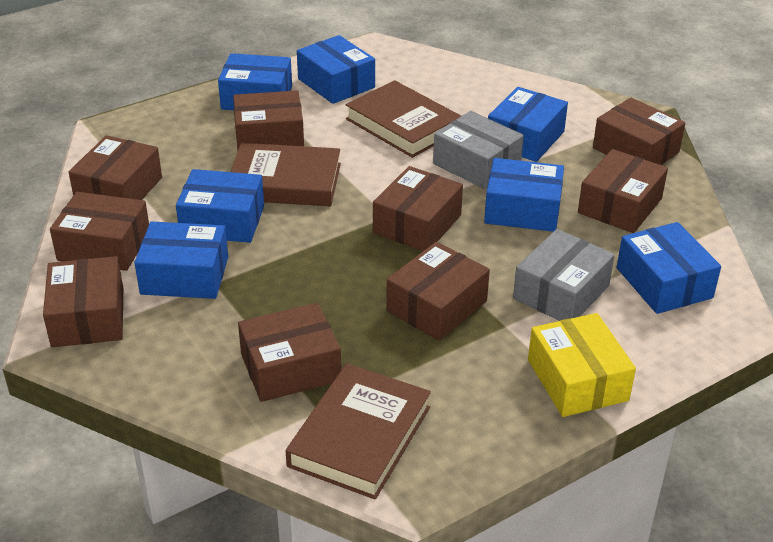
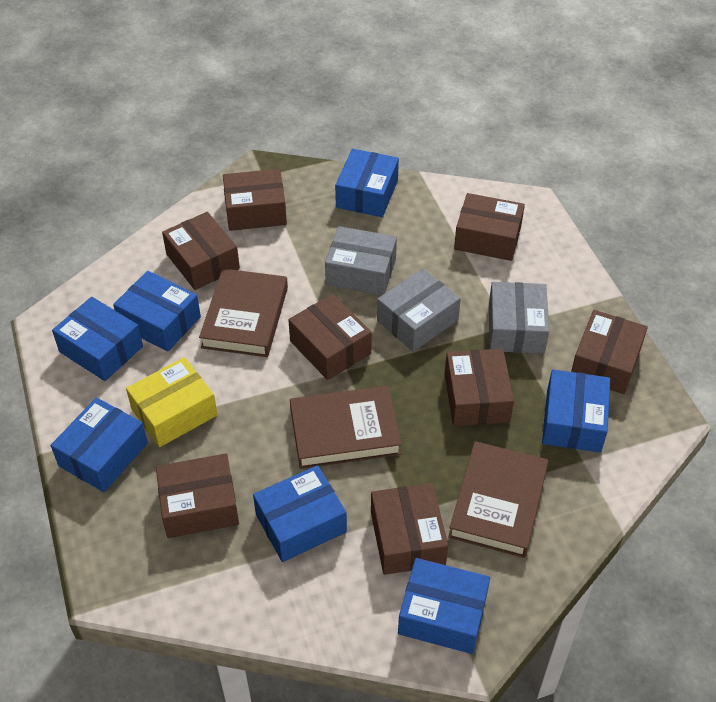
brown box: [43,256,123,347] [50,192,149,271] [69,135,162,200] [233,90,304,150] [238,303,341,402] [373,166,463,251] [386,242,490,341] [578,149,668,233] [593,98,685,165] = 9 -> [156,454,239,538] [162,212,240,290] [223,169,287,231] [288,294,372,380] [371,483,448,575] [445,349,514,426] [454,193,525,261] [571,310,648,394] = 8
grey box: [433,111,524,189] [513,229,615,321] = 2 -> [325,226,397,295] [377,268,461,352] [489,282,549,354] = 3

